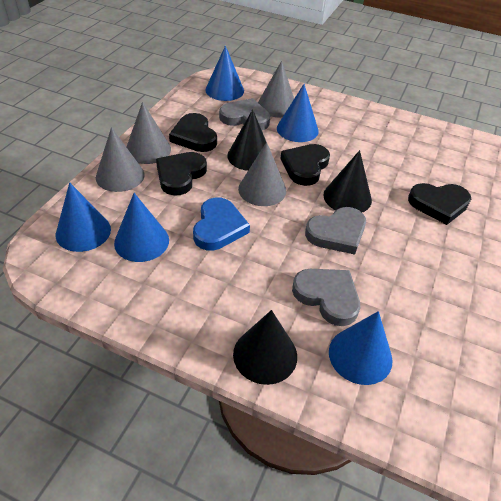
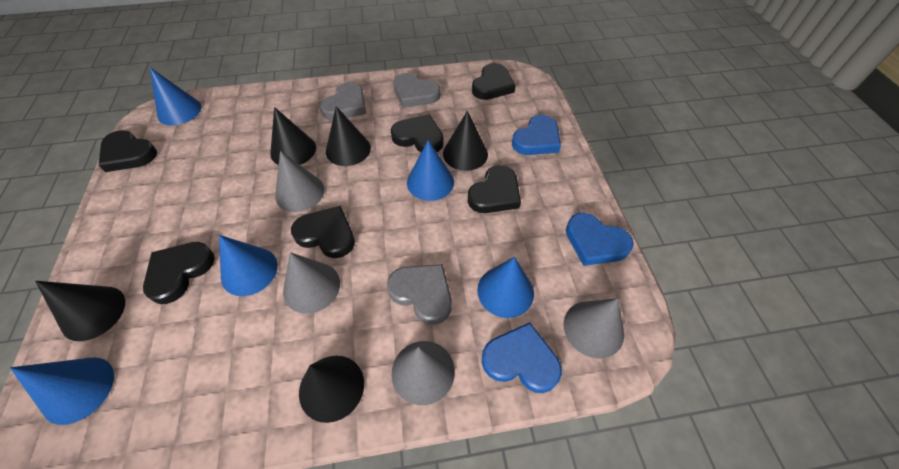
black cone: [227,109,266,171] [233,310,297,385] [323,150,372,212] = 3 -> [35,281,125,341] [270,107,316,165] [299,356,364,423] [326,106,371,166] [443,111,488,171] = 5
black heart: [156,152,207,195] [169,113,217,152] [280,144,330,186] [408,183,471,225] = 4 -> [99,130,157,172] [143,242,215,304] [291,206,355,258] [391,114,444,152] [468,165,521,213] [472,63,516,100] = 6
blue heart: [193,197,250,251] = 1 -> [482,322,562,393] [512,115,561,155] [566,213,634,266] = 3

